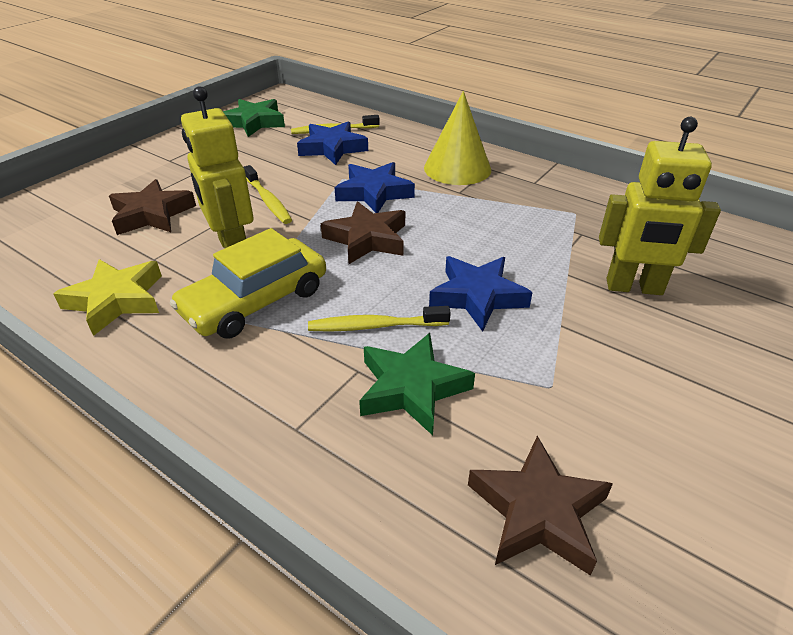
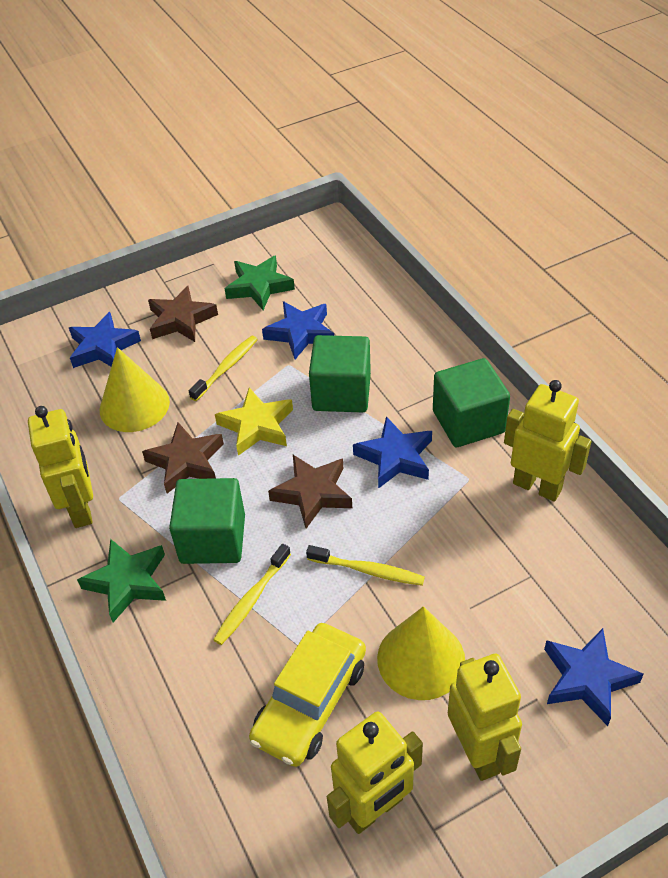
blue star: [297,121,368,165] [334,162,415,213] [429,256,533,332] = 3 -> [69,312,141,368] [262,301,334,359] [353,416,432,489] [544,628,644,726] = 4
green cube: none = 0 -> [169,478,245,564] [309,335,371,412] [433,358,510,447] = 3
yellow cone: [424,91,491,185] = 1 -> [100,347,170,432] [377,606,465,700] = 2
yellow robot: [181,86,254,248] [599,117,721,295] = 2 -> [28,406,93,528] [327,711,423,834] [448,654,522,781] [504,380,592,501] = 4

